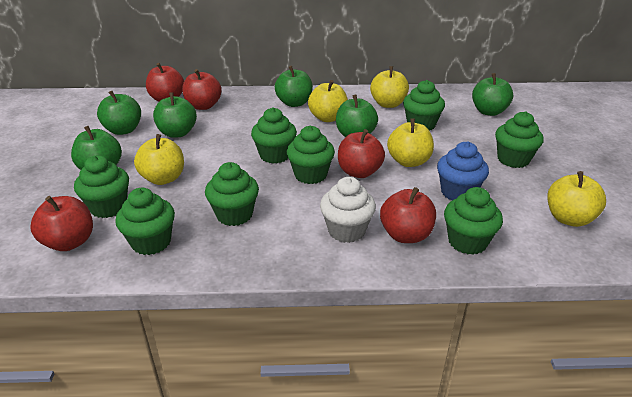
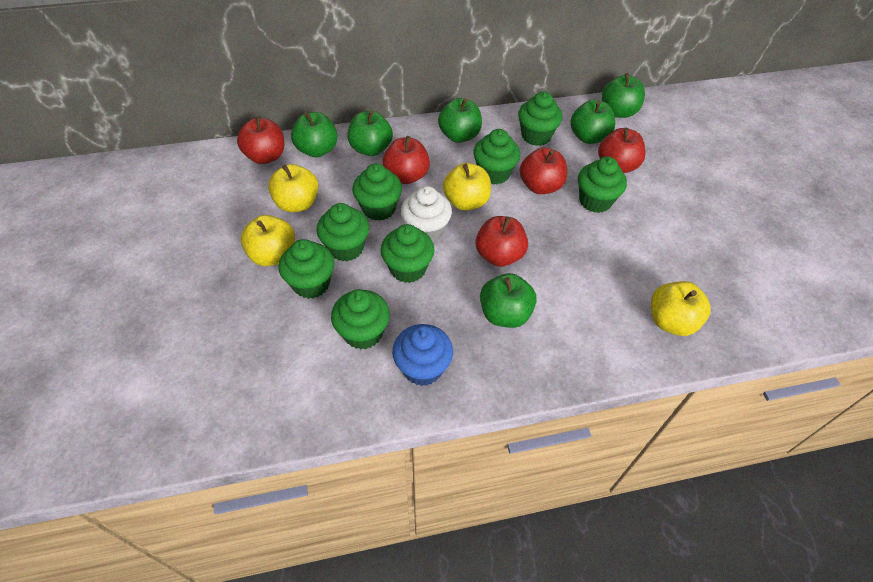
yellow apple: [134,134,184,185] [308,80,348,122] [370,66,409,108] [387,118,434,167] [548,171,606,227] = 5 -> [241,215,295,266] [268,164,319,212] [443,163,491,211] [651,281,711,336] = 4

